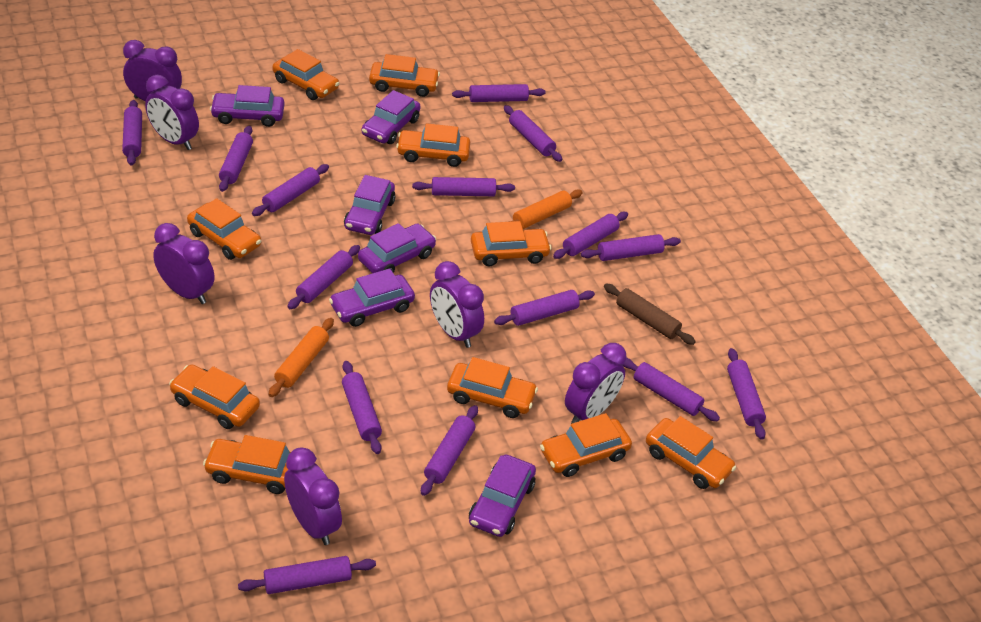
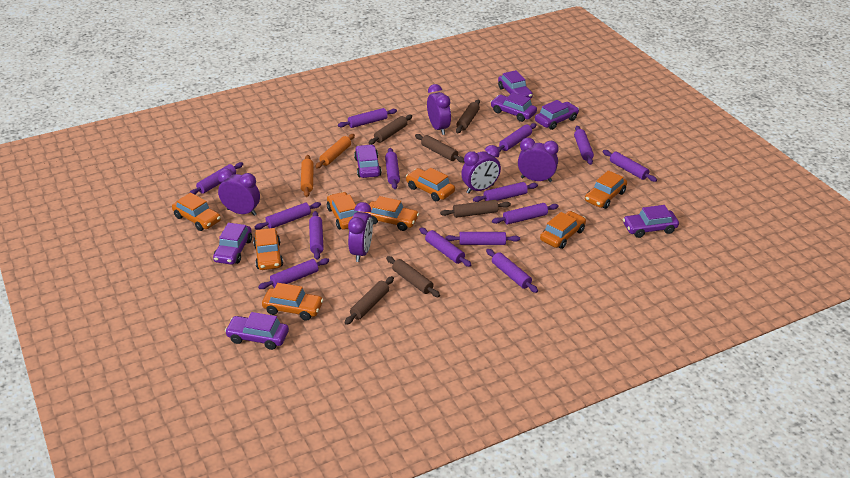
brown rolling pin: [604,284,696,345] = 1 -> [345,276,394,325] [369,115,412,144] [386,256,440,297] [415,134,464,163] [440,200,511,218] [456,100,480,133] = 6
orange car: [169,364,260,429] [187,198,261,260] [203,435,291,494] [272,49,340,100] [369,54,440,97] [396,123,470,167] [447,357,538,418] [471,221,552,266] [540,413,632,477] [646,416,736,489] = 10 -> [172,192,221,231] [253,228,283,270] [262,283,323,321] [327,192,358,229] [364,196,419,231] [406,168,455,201] [540,211,586,249] [585,170,627,209] = 8
purple car: [210,85,285,127] [329,268,415,327] [344,175,396,235] [358,223,436,273] [362,90,421,144] [469,455,536,537] = 6 -> [213,223,252,265] [225,312,289,350] [354,144,382,178] [491,92,537,122] [498,70,533,98] [535,100,579,130] [623,205,679,238] = 7
purple clock: [123,40,182,102] [145,75,199,150] [153,223,215,304] [284,448,342,545] [430,261,484,348] [565,343,627,424] = 6 -> [218,169,260,216] [348,202,373,262] [427,84,451,135] [461,145,501,194] [518,138,559,182] = 5
purple rolling pin: [122,100,142,166] [219,126,253,192] [238,556,376,594] [252,164,329,216] [287,245,360,309] [342,361,382,454] [412,177,515,196] [421,405,478,496] [452,84,546,102] [494,290,595,326] [504,105,562,162] [553,212,628,259] [581,234,681,261] [622,358,720,422] [727,348,766,440] = 15 -> [189,162,243,195] [255,202,321,230] [258,258,329,289] [309,211,324,260] [338,108,397,128] [385,148,400,189] [419,228,471,267] [445,232,520,245] [473,182,538,202] [486,249,538,293] [492,203,559,225] [498,123,537,152] [574,126,594,165] [603,150,657,182] = 14

